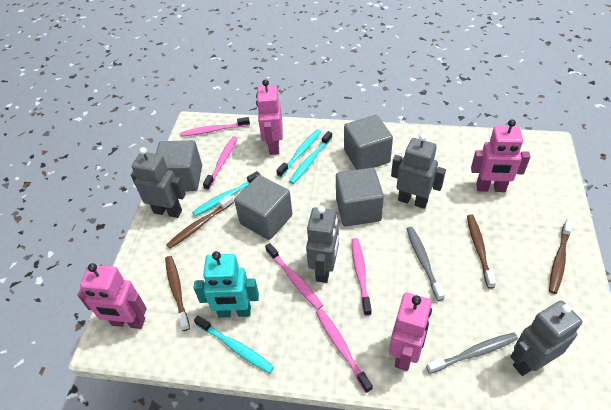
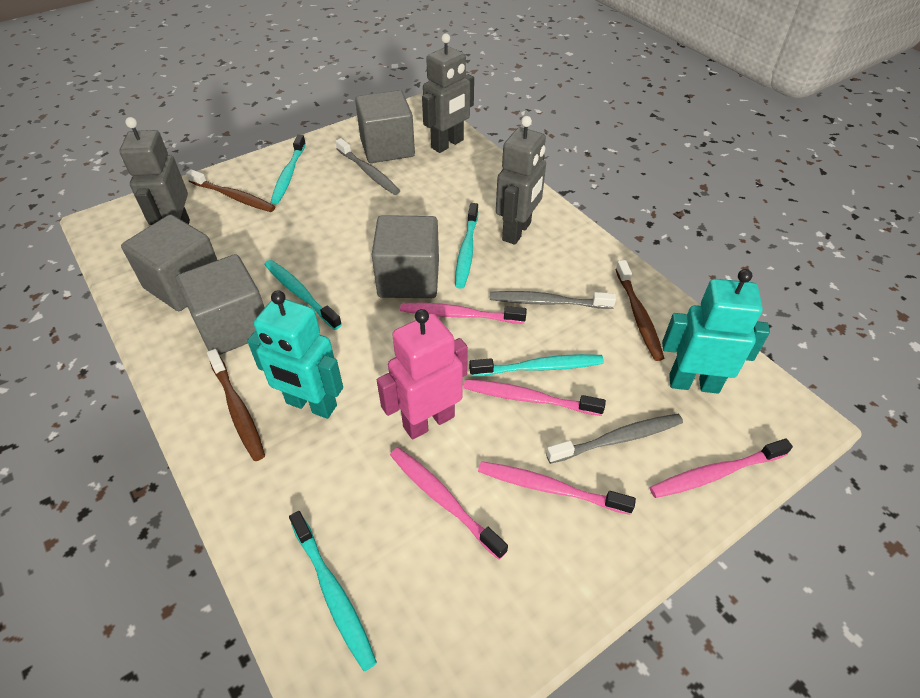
brown toothbrush: [165,256,190,331] [166,195,234,249] [467,214,496,289] [549,219,573,294] = 4 -> [186,169,275,212] [207,349,265,461] [615,260,664,361] = 3
grey robot: [131,147,186,218] [306,206,339,283] [391,134,446,209] [510,301,583,376] = 4 -> [119,117,190,225] [422,33,474,153] [496,116,546,245] = 3
grey toothbrush: [407,227,445,301] [426,333,518,374] = 2 -> [335,138,400,195] [490,291,616,309] [546,414,683,464] = 3
pink robot: [77,263,147,329] [256,79,283,155] [389,293,432,371] [471,119,530,192] = 4 -> [377,309,468,440] = 1
turquoise robot: [194,251,259,318] = 1 -> [247,290,343,419] [662,269,770,394] = 2
turquoise toothbrush: [192,171,260,216] [194,315,274,373] [276,129,321,177] [289,131,332,184] = 4 -> [265,260,342,330] [271,135,306,204] [289,511,377,671] [455,203,478,289] [469,354,604,377] = 5

